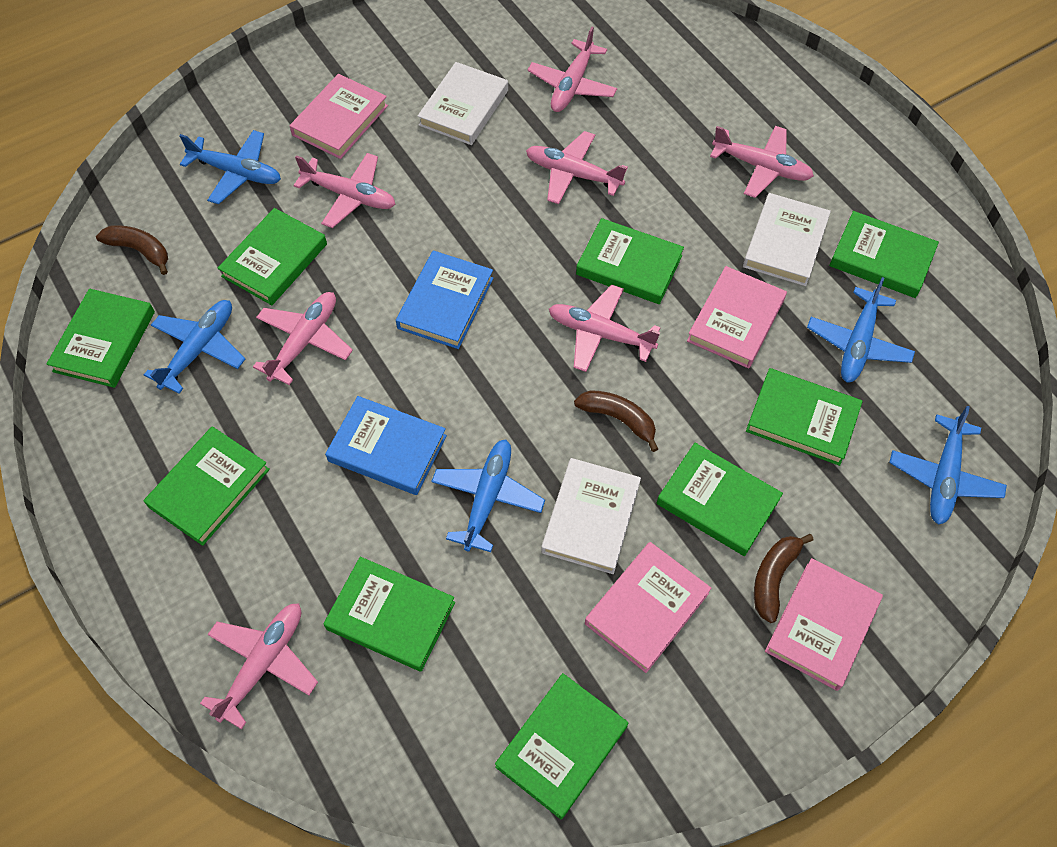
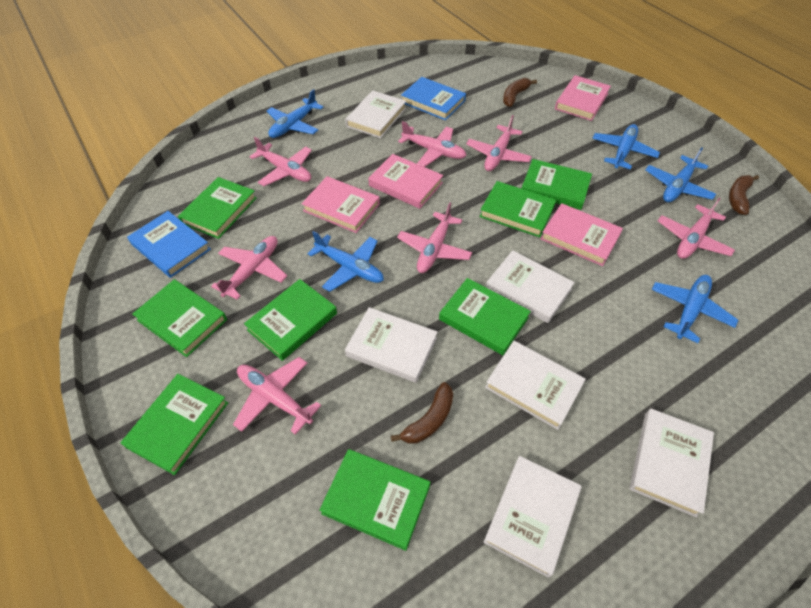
green book: [46,289,155,388] [144,427,270,546] [218,208,327,305] [323,557,455,672] [495,673,628,819] [576,218,684,304] [657,443,783,556] [746,368,863,466] [829,211,939,298] = 9 -> [121,374,228,475] [132,279,227,357] [178,177,257,239] [244,279,337,361] [319,449,430,551] [439,278,531,355] [479,181,556,237] [521,159,592,210] = 8
white book: [418,62,508,145] [541,458,641,574] [743,193,831,286] = 3 -> [345,90,406,138] [345,307,438,383] [483,456,582,578] [485,341,586,430] [486,250,575,323] [630,408,714,517] = 6

